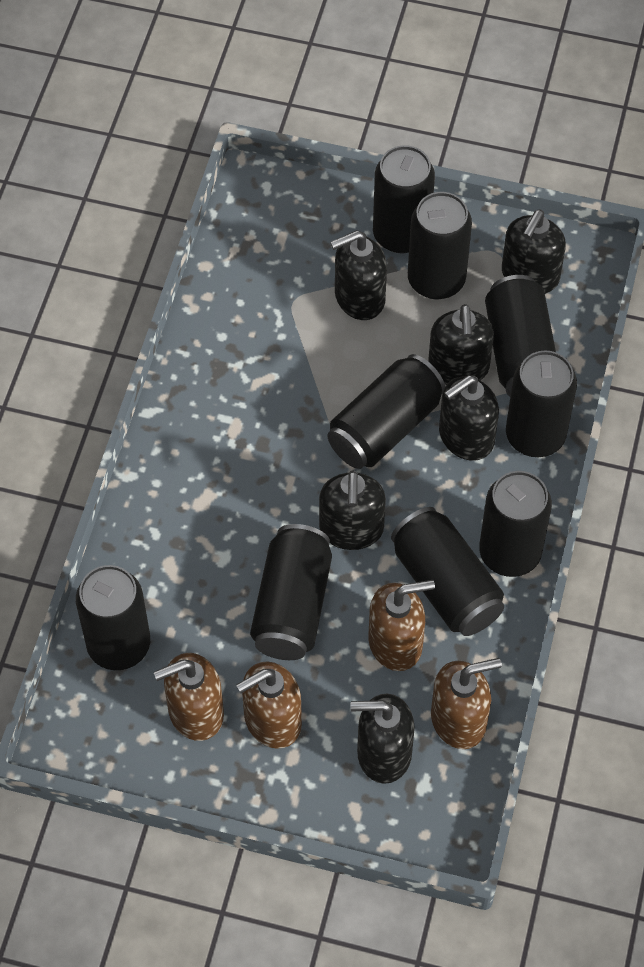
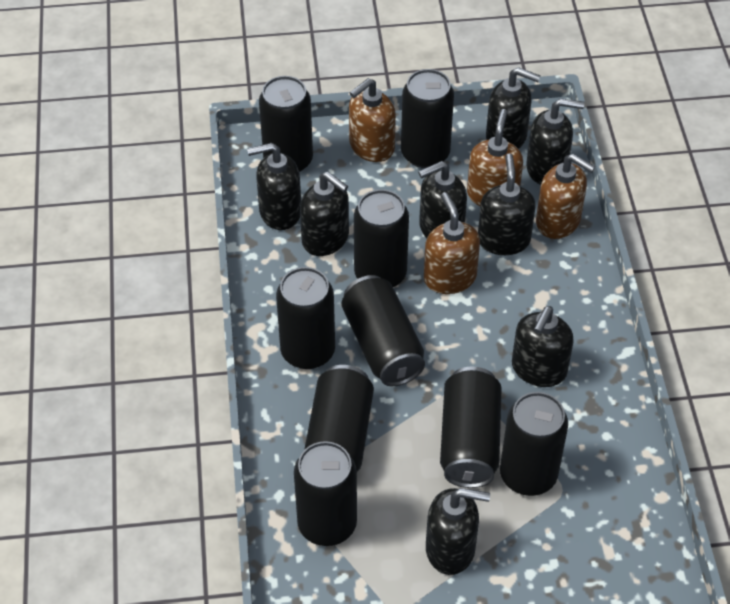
black soap dispenser: [319,470,386,550] [330,230,387,320] [351,694,415,784] [428,304,494,385] [439,375,499,461] [502,210,566,294] = 6 -> [247,143,301,230] [300,172,349,256] [418,161,467,238] [426,488,490,575] [478,153,536,255] [486,67,541,149] [512,306,574,387] [526,98,584,185] = 8

